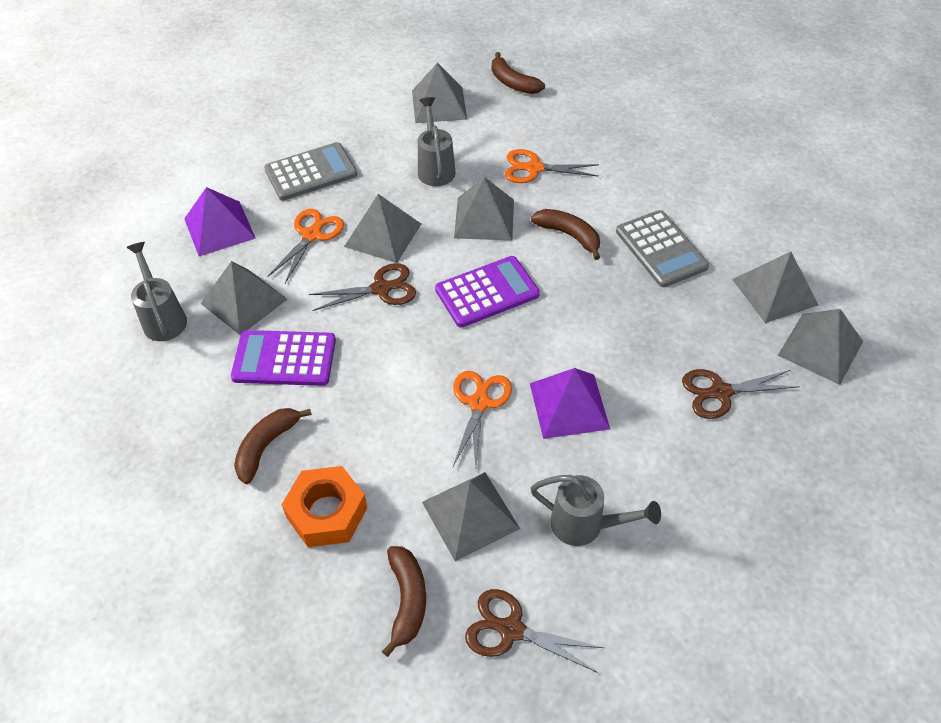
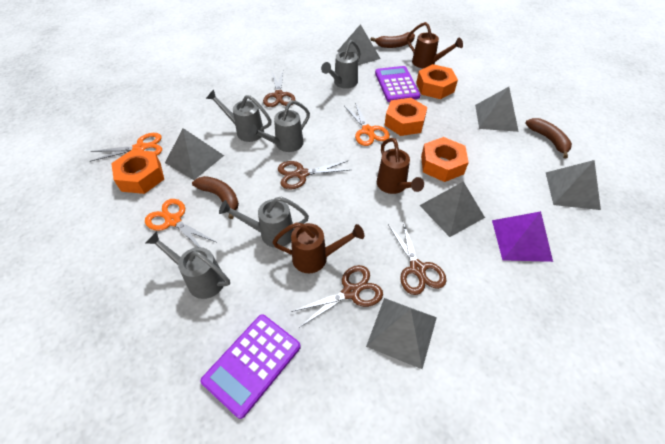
brown banana: [234,408,312,484] [382,546,426,657] [492,52,545,94] [531,209,600,260] = 4 -> [192,176,239,219] [370,32,415,48] [525,118,572,158] = 3
brown scissors: [309,263,416,311] [465,589,604,673] [682,369,800,419] = 3 -> [263,71,295,107] [278,161,349,190] [291,265,383,328] [388,222,446,295] = 4
brown watering can: none = 0 -> [272,222,364,273] [377,138,424,194] [407,22,463,69] = 3
grey calculator: [264,142,357,200] [616,210,709,287] = 2 -> none = 0
grey pyramid: [201,261,288,335] [344,194,421,263] [412,63,467,123] [422,472,520,561] [454,177,514,240] [732,252,818,323] [778,309,863,385] = 7 -> [165,128,224,180] [338,24,381,65] [366,298,437,369] [419,181,485,237] [475,87,519,132] [546,160,601,210] = 6
grey watering can: [126,242,187,341] [418,97,456,186] [530,475,661,546] = 3 -> [146,231,230,299] [206,90,272,142] [219,197,309,248] [248,100,310,152] [321,40,361,89] = 5
orange nut: [282,466,367,547] = 1 -> [111,150,164,194] [384,98,428,136] [416,64,458,99] [421,137,469,182] = 4
purple pyramid: [184,187,256,256] [530,368,610,439] = 2 -> [492,211,553,262] = 1

